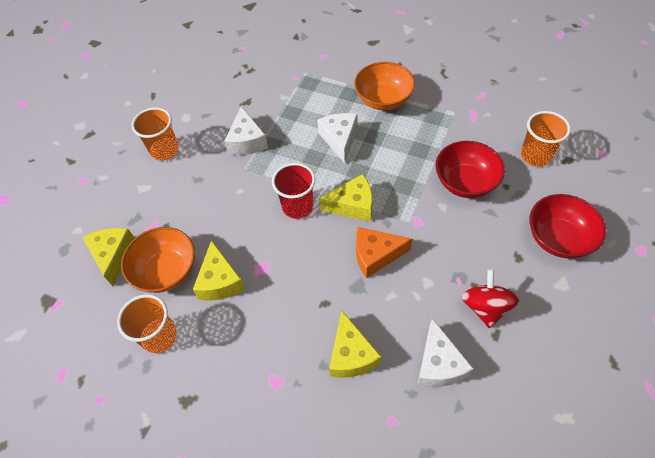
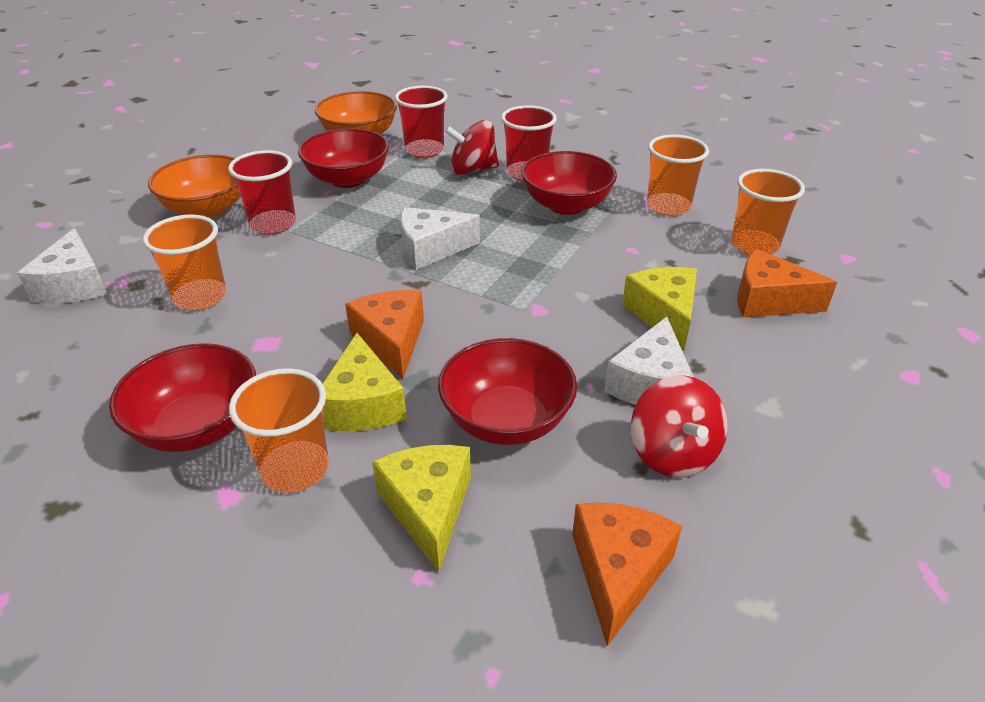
orange cheese: [356,227,412,278] = 1 -> [345,290,424,379] [572,503,682,646] [737,249,837,317] = 3
orange cup: [117,294,177,353] [132,107,179,161] [521,111,571,167] = 3 -> [143,215,226,310] [229,368,329,493] [647,134,709,216] [731,169,805,255] = 4
red bowl: [435,141,505,198] [530,194,607,259] = 2 -> [109,343,256,452] [298,128,389,188] [438,338,577,445] [521,151,617,215] = 4
red cup: [272,163,315,219] = 1 -> [228,150,296,235] [395,86,448,158] [501,105,557,181] = 3
red spinning top: [462,269,519,328] = 1 -> [444,120,499,175] [631,375,728,478] = 2
yellow cheese: [83,228,135,286] [193,240,245,301] [319,174,372,222] [329,311,381,378] = 4 -> [322,333,407,431] [372,445,471,572] [622,267,697,351] = 3

